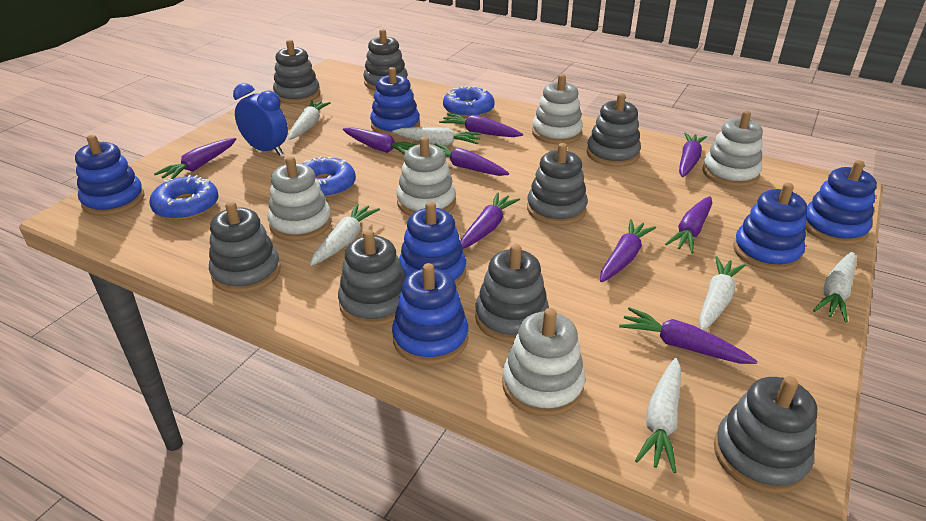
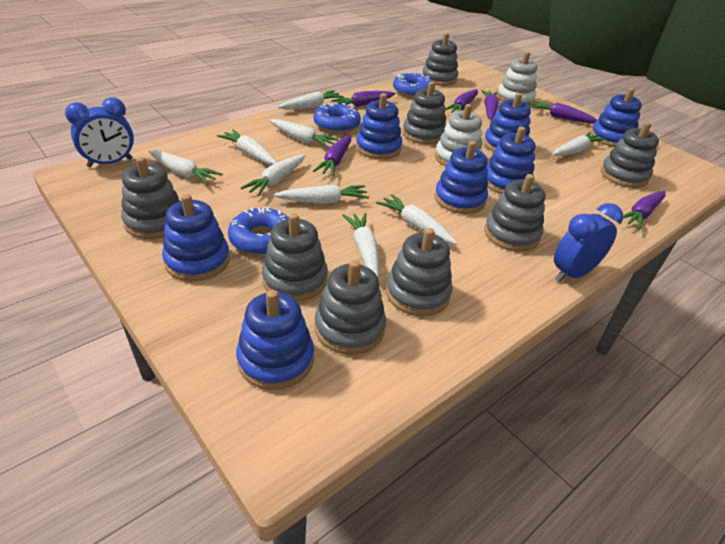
blue clock: [233,83,288,156] = 1 -> [65,97,134,167] [554,203,623,282] = 2
blue stacking toy: [75,135,145,216] [370,67,420,137] [392,263,468,365] [399,201,466,287] [733,183,807,271] [805,160,877,245] = 6 -> [162,194,230,282] [236,290,314,390] [356,93,402,159] [434,141,488,214] [484,93,531,152] [486,126,535,194] [591,88,642,147] = 7
purple carrot: [154,138,236,179] [343,127,415,155] [435,144,509,176] [439,113,523,137] [460,192,520,249] [600,219,656,282] [619,307,758,364] [665,196,712,253] [679,132,707,177] = 9 -> [313,135,351,176] [331,91,395,107] [446,89,478,113] [481,90,498,120] [529,100,597,123] [623,191,666,230] = 6
white carrot: [288,100,331,140] [310,203,380,266] [392,127,481,146] [635,358,681,473] [699,256,746,330] [813,252,856,323] = 6 -> [148,150,223,185] [217,129,277,165] [241,154,305,196] [269,119,339,148] [274,185,369,204] [278,90,344,109] [342,213,379,277] [376,194,458,245] [552,132,605,156] = 9
white stacking toy: [268,156,332,241] [397,137,456,216] [502,308,585,416] [532,74,583,144] [702,111,763,187] = 5 -> [435,104,483,167] [497,52,537,106] = 2

